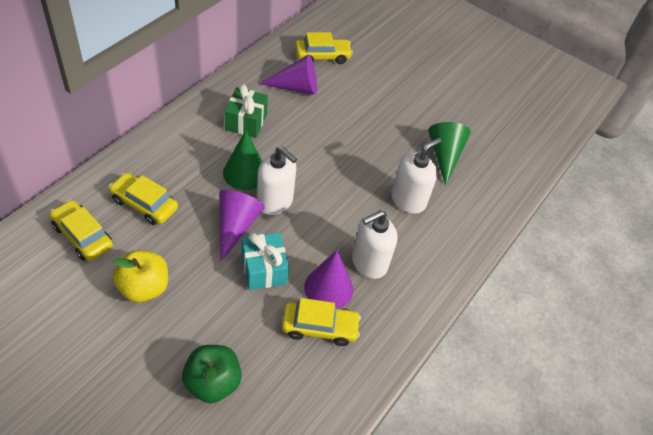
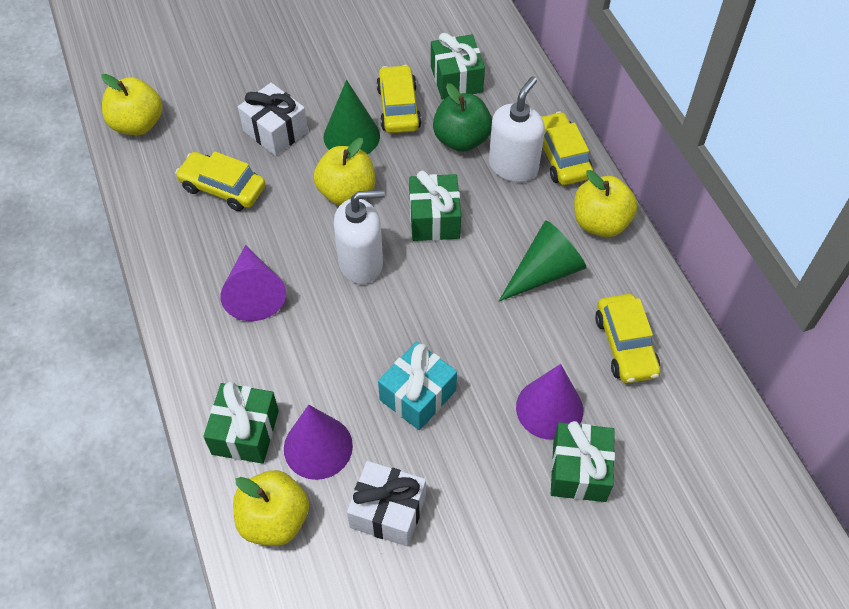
green gift: [225,84,268,138] = 1 -> [203,382,279,464] [409,171,461,241] [431,33,485,99] [551,421,615,502] = 4
white gift: none = 0 -> [238,83,308,156] [347,461,426,547] = 2
white soap dispenser: [257,146,297,215] [352,210,398,279] [391,138,441,214] = 3 -> [334,190,385,284] [489,76,545,182] = 2
yellow apple: [113,250,168,302] = 1 -> [101,74,162,135] [233,470,309,546] [314,138,375,206] [574,170,638,237] = 4

